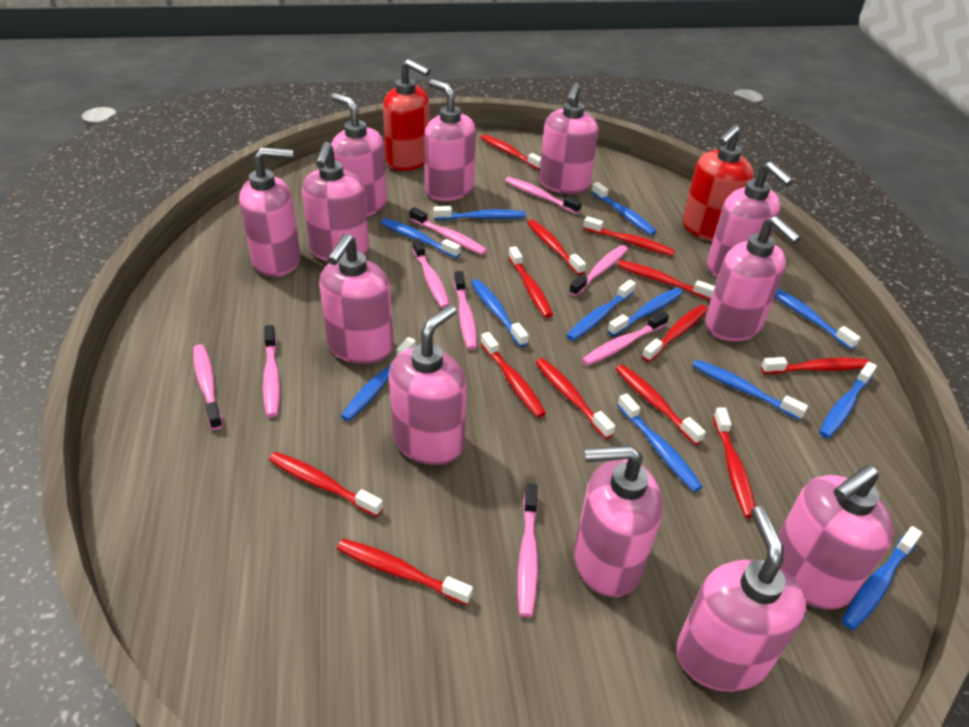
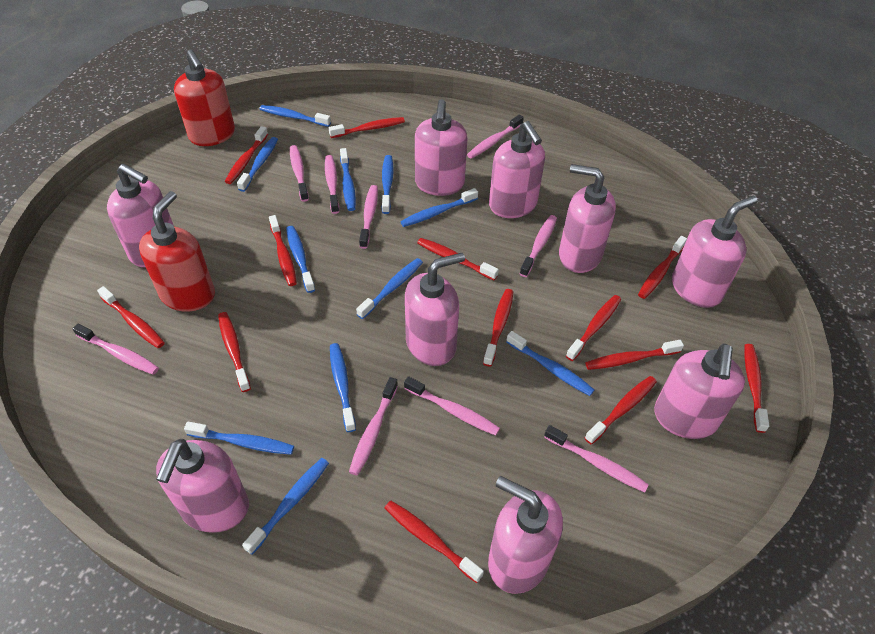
blue toothbrush: [341,337,416,421] [381,218,461,258] [434,206,526,220] [471,279,529,347] [566,280,636,341] [591,182,657,235] [607,288,683,336] [617,393,703,492] [692,360,808,420] [775,289,861,350] [819,362,877,438] [842,526,922,630] = 12 -> [184,422,294,455] [237,137,278,192] [242,458,329,555] [259,105,331,127] [286,226,315,293] [330,343,356,432] [340,148,356,211] [356,258,423,319] [382,155,393,214] [400,188,478,227] [506,331,594,396] = 11
pink soap dispenser: [239,147,301,277] [302,142,369,261] [319,233,393,364] [331,93,387,217] [389,305,467,465] [424,79,476,201] [539,83,599,194] [574,445,663,597] [676,506,806,692] [705,216,801,341] [707,161,794,278] [778,465,894,610] = 12 -> [107,164,174,267] [156,439,249,533] [405,253,465,366] [415,99,467,196] [488,476,563,594] [489,121,545,218] [559,164,616,273] [654,343,745,439] [672,196,757,308] = 9

